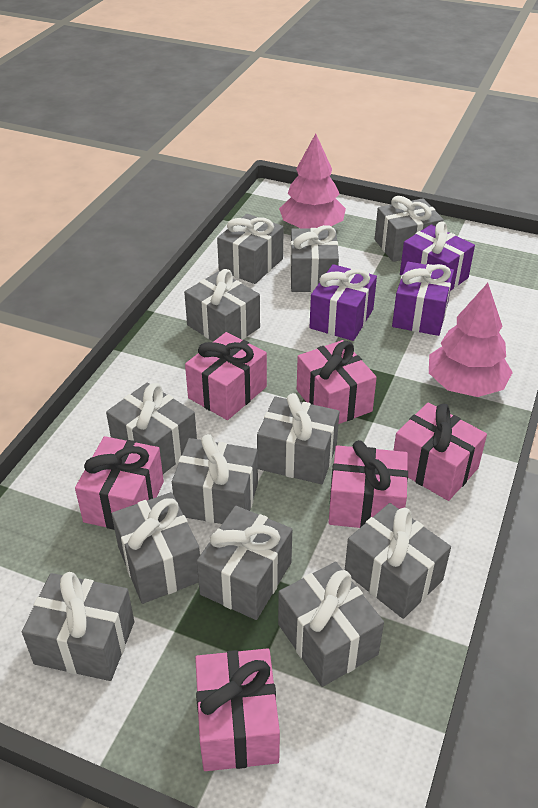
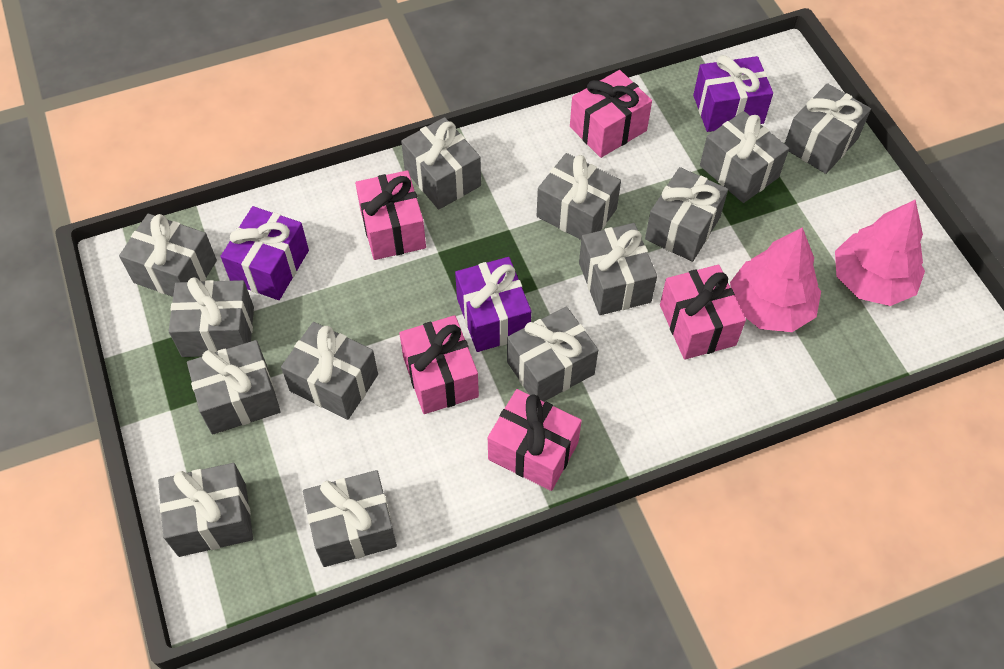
grey gift: [22,572,134,681] [106,383,197,474] [112,492,200,604] [172,434,258,524] [184,269,260,342] [197,506,292,620] [217,214,284,284] [257,393,339,484] [278,562,384,687] [290,225,339,292] [345,503,451,619] [375,196,444,262] = 12 -> [119,214,217,297] [158,463,253,557] [169,277,254,357] [187,340,281,435] [281,322,378,420] [303,470,397,567] [401,117,481,210] [507,306,598,401] [537,153,621,240] [579,223,657,315] [645,167,728,262] [700,111,789,203] [785,83,871,174] = 13
pink gift: [75,436,164,530] [185,332,267,420] [195,648,280,771] [297,340,377,424] [329,440,408,528] [393,403,487,501] = 6 -> [355,170,426,260] [399,315,479,414] [488,389,582,491] [570,70,652,158] [660,265,746,360] = 5

